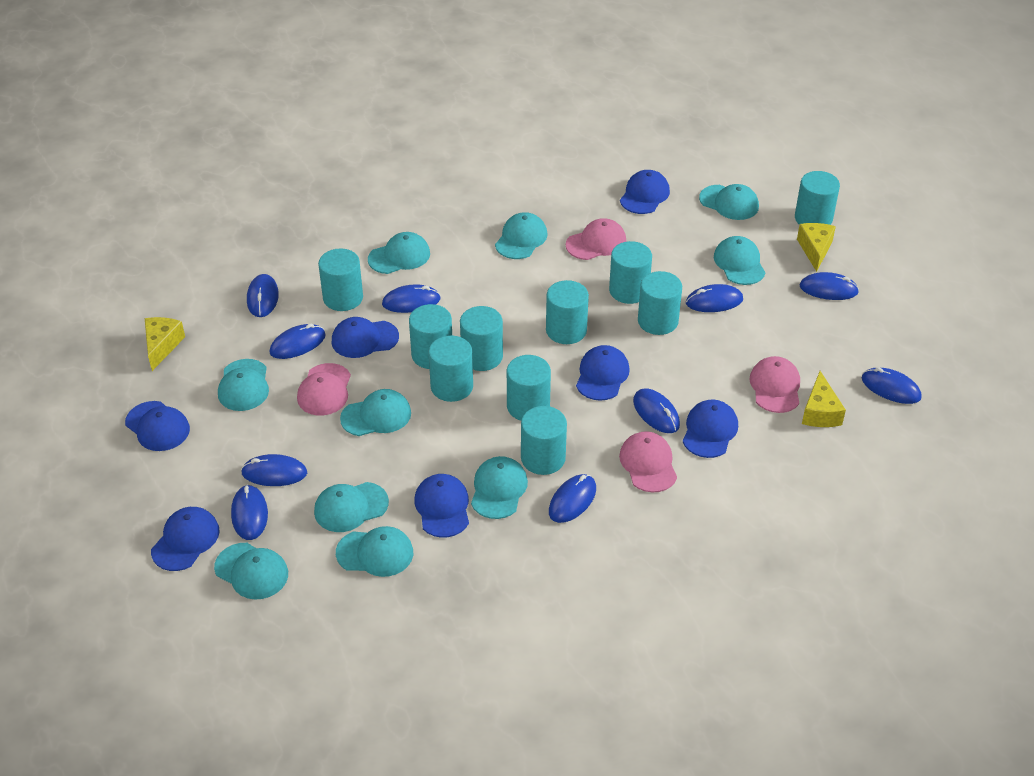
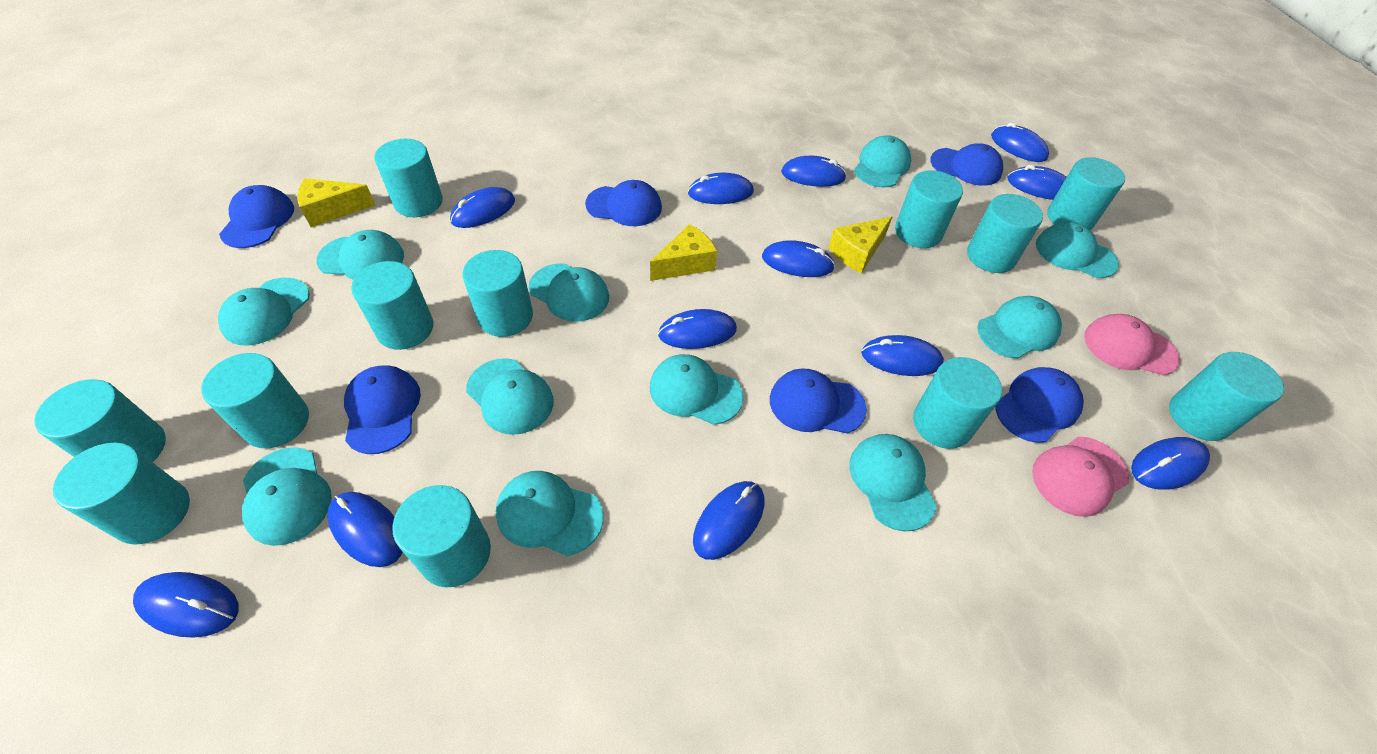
blue cap: [125,401,190,451] [151,507,220,571] [332,317,399,358] [414,474,469,538] [576,345,630,401] [620,170,670,214] [683,400,738,458] = 7 -> [219,185,294,248] [344,365,421,454] [585,180,662,226] [770,368,867,434] [930,143,1003,186] [995,367,1084,443] = 6
blue mouse: [231,484,268,540] [241,454,307,486] [247,274,279,317] [270,324,326,359] [382,284,441,313] [549,474,596,523] [633,388,680,433] [686,284,743,312] [800,272,859,300] [862,367,922,404] = 10 -> [133,572,239,638] [327,492,402,567] [450,187,515,228] [658,309,737,349] [688,173,754,204] [693,481,764,560] [762,240,835,277] [781,156,847,187] [861,335,944,376] [991,122,1049,162] [1007,165,1067,200] [1131,437,1210,490] = 12
pink cap: [297,363,351,415] [566,218,626,260] [619,431,677,492] [749,356,800,413] = 4 -> [1032,436,1129,517] [1084,314,1180,376] = 2
turquoise cap: [214,543,288,599] [218,359,269,411] [314,482,389,532] [336,526,413,577] [340,389,411,436] [368,232,430,274] [471,456,528,519] [495,212,547,259] [699,184,759,220] [714,236,766,285] = 10 -> [218,278,310,346] [242,447,332,546] [316,230,404,280] [466,358,554,435] [496,471,603,556] [529,263,609,322] [650,354,743,425] [849,434,937,531] [854,135,911,188] [977,296,1062,359] [1036,222,1119,278] = 11
turquoise cylinder: [318,248,363,311] [409,304,452,369] [428,335,473,402] [460,306,503,371] [507,355,551,421] [521,406,567,475] [546,280,589,344] [609,241,652,304] [638,271,682,335] [795,171,840,225] = 10 -> [34,379,166,462] [53,443,190,544] [201,353,309,448] [351,261,433,350] [374,139,443,217] [392,485,491,588] [462,250,533,337] [895,170,963,248] [913,357,1002,449] [967,194,1043,273] [1047,157,1125,230] [1169,352,1284,441] = 12

